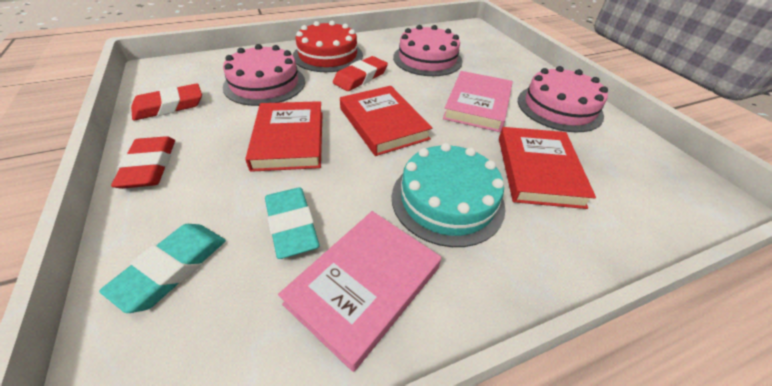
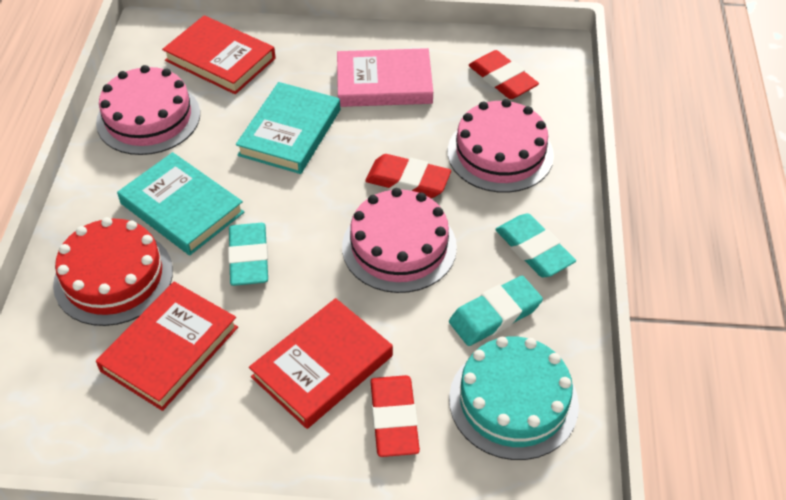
pink book: [278,211,441,372] [443,71,513,132] = 2 -> [337,48,433,107] = 1
turquoise book: none = 0 -> [117,152,244,255] [236,82,340,174] = 2
turquoise eraser: [99,224,226,313] [265,187,319,259] = 2 -> [228,223,268,286] [449,276,543,346] [495,213,576,277] = 3

